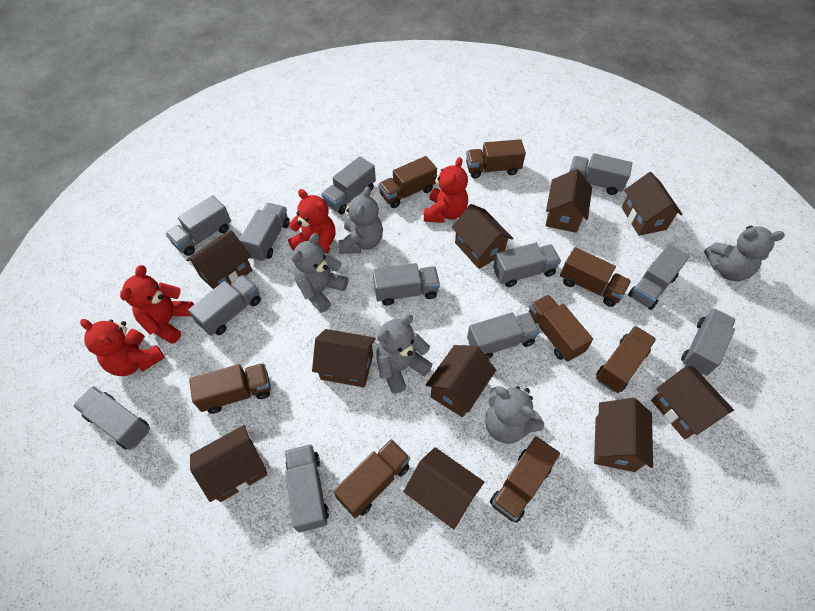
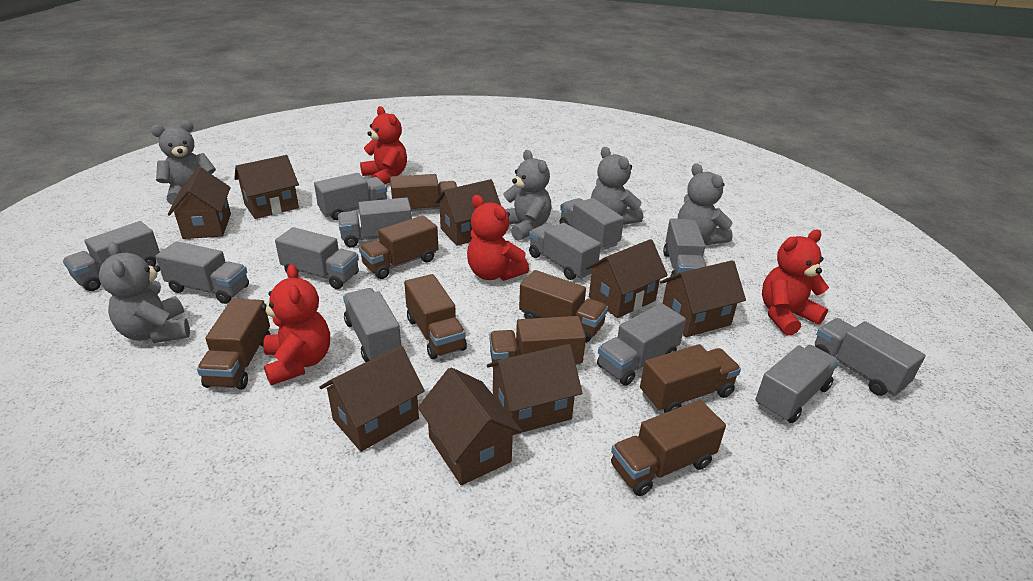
brown house: [186,231,252,289] [190,425,268,502] [312,329,376,388] [403,447,484,529] [426,345,496,417] [452,204,513,269] [546,169,592,233] [594,398,653,472] [622,172,683,236] [651,366,734,440] = 10 -> [168,167,231,239] [234,155,299,219] [319,345,425,452] [418,367,522,485] [435,179,501,246] [487,344,582,435] [586,239,668,318] [660,260,746,337] = 8

